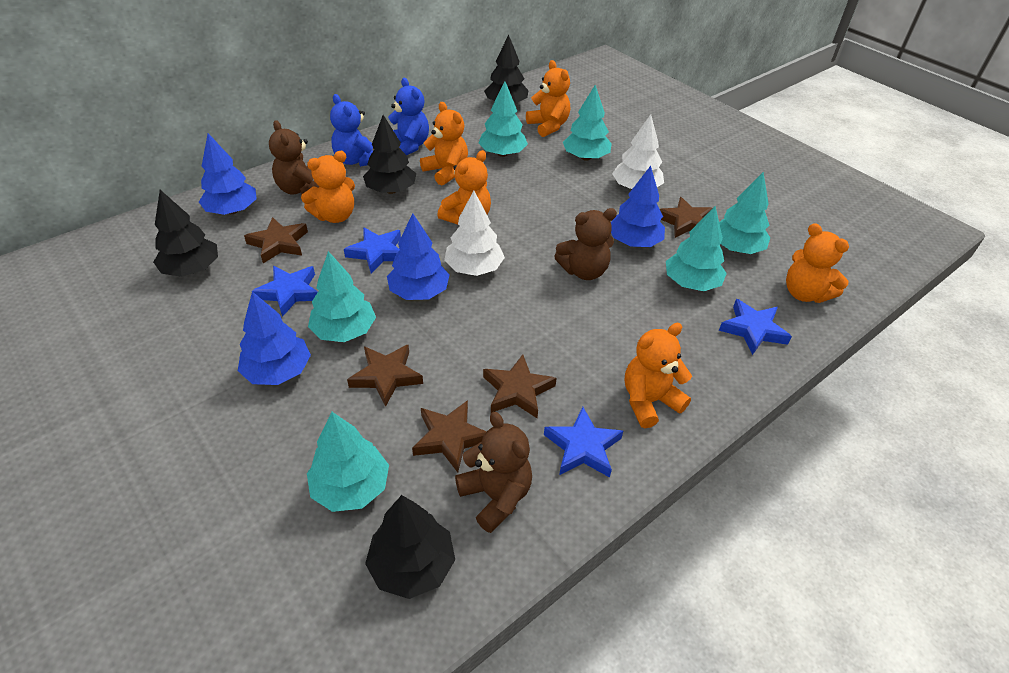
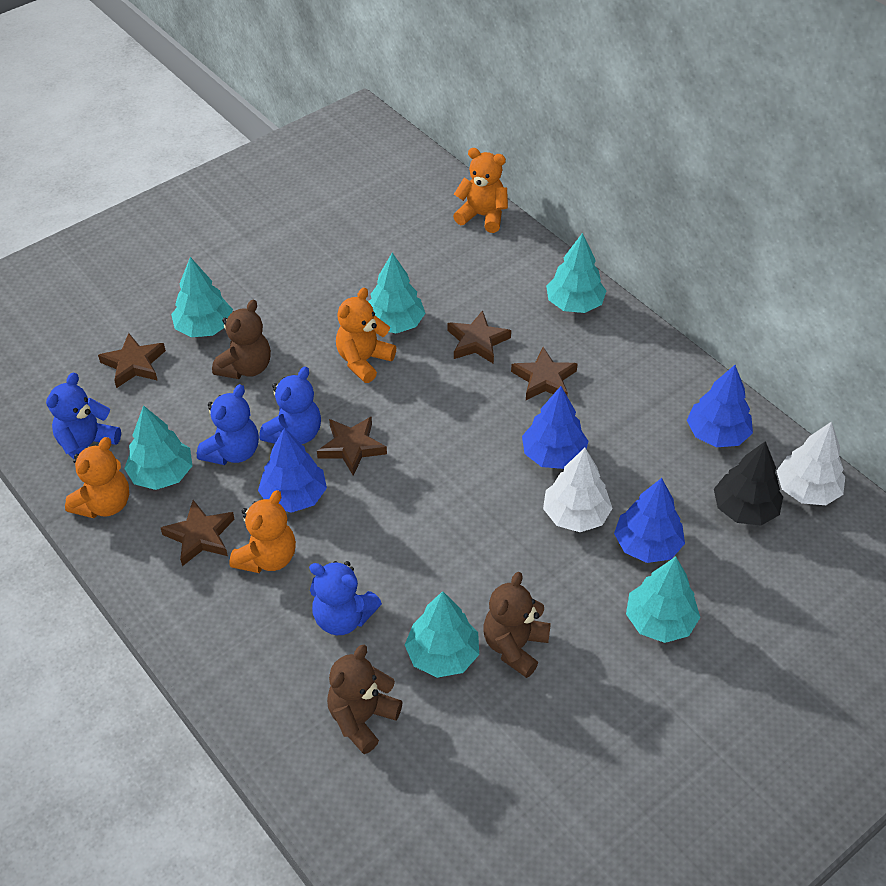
black tree: [153,190,218,277] [363,115,416,194] [365,495,455,599] [484,35,529,103] = 4 -> [714,441,783,525] = 1
blue star: [252,266,318,317] [344,227,401,274] [544,407,623,478] [719,299,792,355] = 4 -> none = 0
blue teddy bear: [330,94,374,167] [388,78,429,155] = 2 -> [46,372,121,459] [197,384,259,465] [259,367,321,444] [309,561,382,635] = 4
orange teddy bear: [301,151,355,223] [420,102,468,186] [437,150,491,224] [526,60,570,137] [625,323,692,428] [786,223,849,303] = 6 -> [65,437,129,518] [229,490,296,573] [336,288,396,383] [453,148,508,233] = 4

